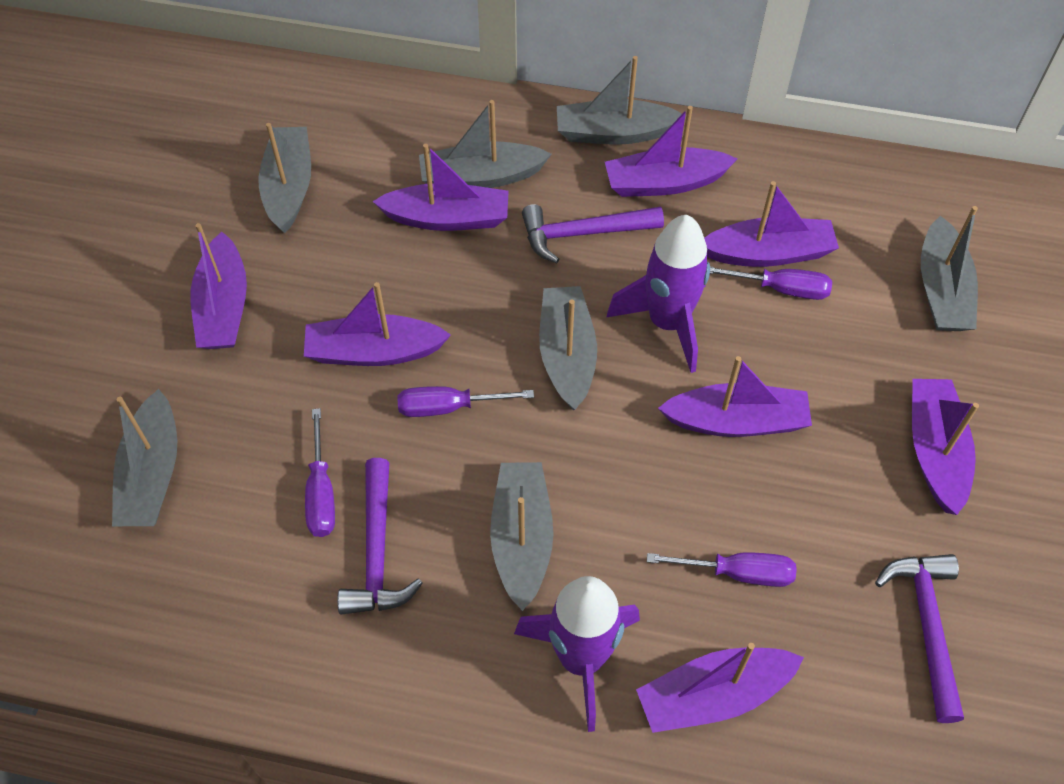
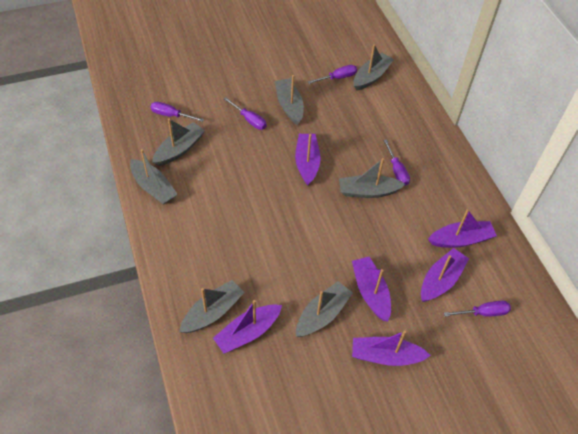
purple boat: [191,223,247,349] [304,282,451,366] [372,144,509,231] [605,106,737,197] [636,643,804,733] [658,356,812,437] [704,181,839,267] [912,379,979,515] = 8 -> [213,300,282,353] [295,134,321,185] [352,257,391,321] [352,330,431,366] [421,248,469,302] [428,209,497,248] = 6
purple hammer: [337,458,423,615] [522,204,664,263] [875,554,964,723] = 3 -> none = 0
purple rocket: [514,576,640,732] [606,215,710,373] = 2 -> none = 0
purple screwdriver: [305,408,335,537] [397,386,534,417] [647,552,797,587] [710,267,832,300] = 4 -> [151,102,204,122] [224,97,267,130] [307,65,357,84] [383,139,410,186] [444,301,511,317] = 5

